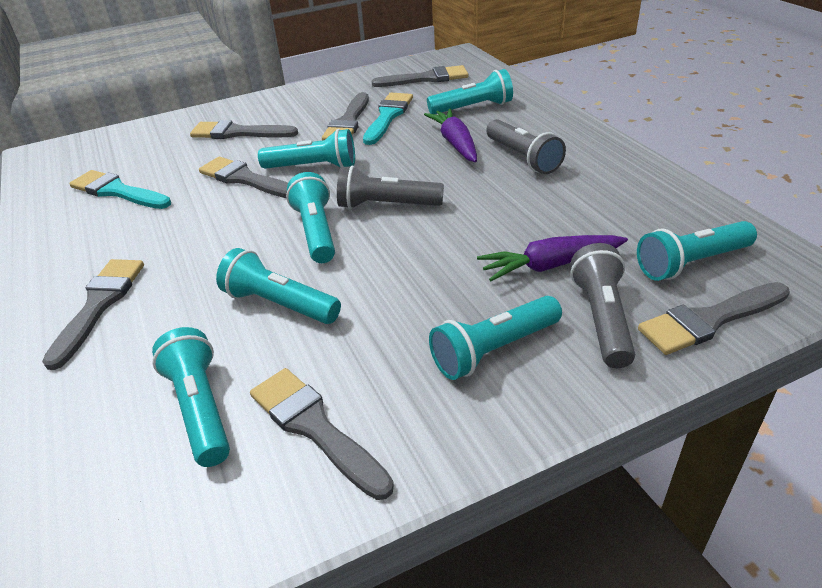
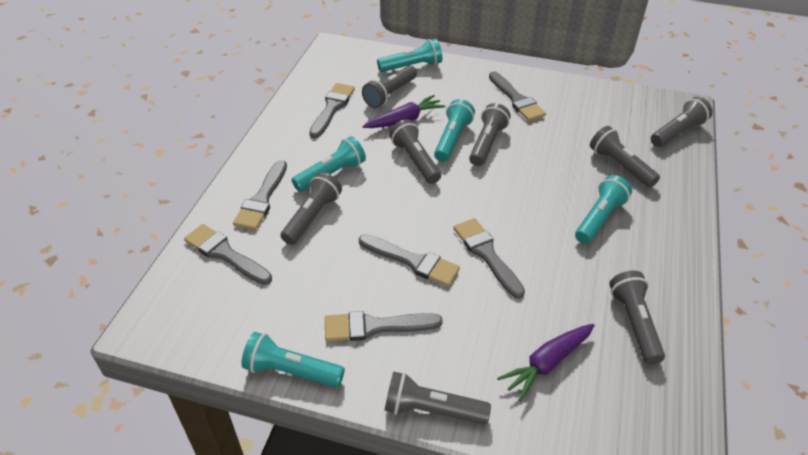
grey flashlight: [337,166,444,209] [486,119,566,174] [571,243,635,368] = 3 -> [280,172,342,245] [362,66,417,108] [385,371,491,425] [389,119,441,184] [469,103,511,166] [590,126,660,188] [609,271,665,364] [651,97,713,147] = 8
turquoise brush: [69,170,171,209] [363,93,413,145] = 2 -> none = 0
turquoise flashlight: [152,327,230,467] [216,248,341,324] [258,129,355,169] [286,172,335,263] [427,69,513,114] [429,296,562,380] [637,221,757,281] = 7 -> [241,332,345,387] [292,136,366,192] [377,39,442,72] [434,99,475,162] [575,175,632,244] = 5

